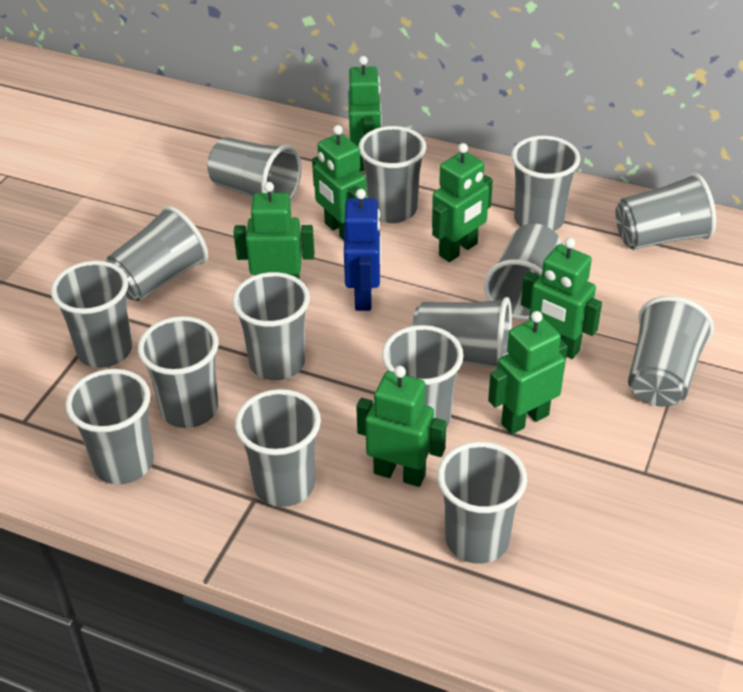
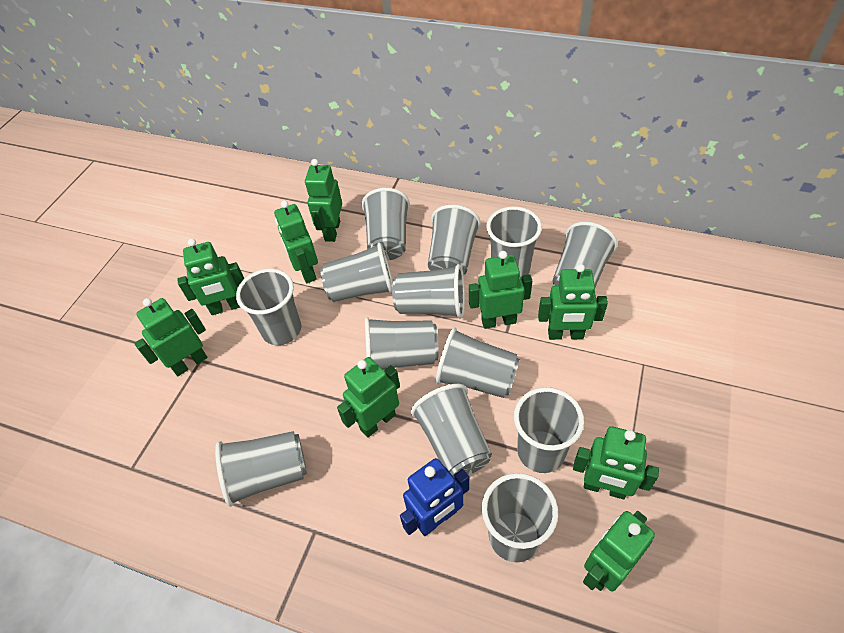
green robot: [234,182,315,279] [312,125,367,240] [348,56,382,171] [356,366,446,487] [432,143,493,262] [488,311,568,434] [521,238,602,359] = 7 -> [134,298,207,376] [177,239,244,315] [274,201,318,283] [305,159,342,242] [337,357,400,438] [469,251,532,329] [538,264,608,340] [573,426,659,499] [583,511,655,591] = 9
grey cup: [51,261,132,368] [65,369,154,484] [106,205,208,301] [138,316,219,428] [207,137,302,201] [232,272,310,380] [235,389,321,507] [359,126,426,223] [382,325,464,428] [412,297,512,369] [437,442,527,564] [484,224,562,320] [511,136,580,231] [615,173,716,249] [628,296,714,407] = 15 -> [215,431,307,507] [236,269,301,345] [320,243,393,302] [362,188,410,261] [365,317,439,370] [392,264,465,319] [411,384,492,477] [428,205,481,276] [436,328,520,398] [482,473,558,562] [486,207,542,278] [514,387,584,473] [553,222,618,287] = 13

